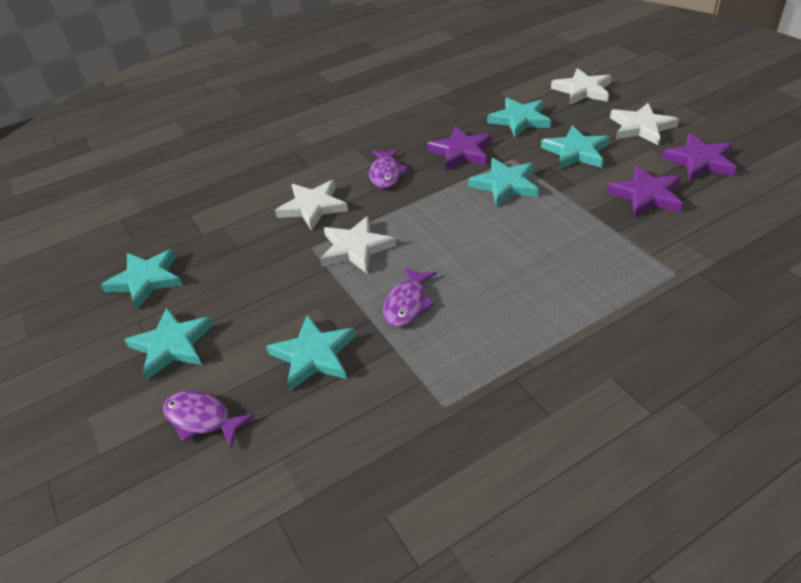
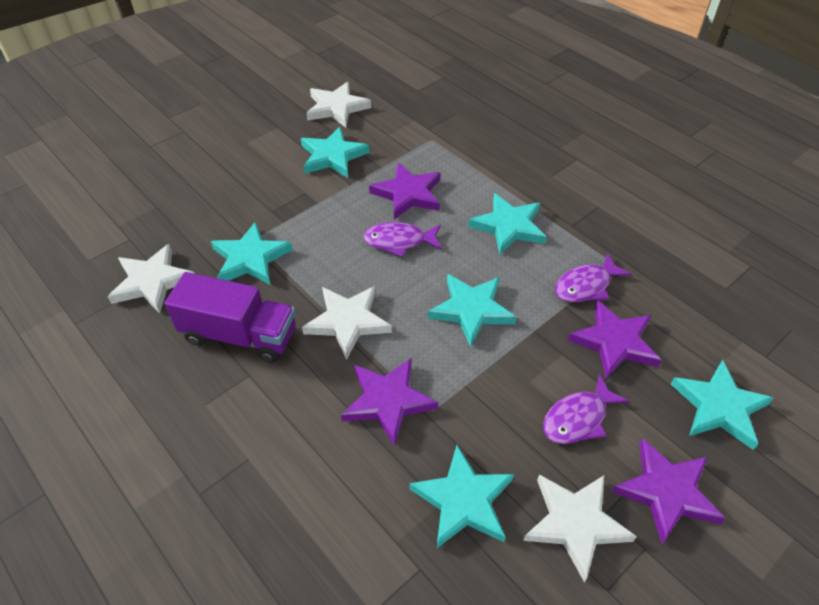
purple star: [427,126,492,170] [607,165,684,217] [661,133,737,181] = 3 -> [341,358,438,446] [369,162,441,219] [568,300,661,379] [612,439,726,544] = 4
purple truck: none = 0 -> [165,272,296,363] = 1

